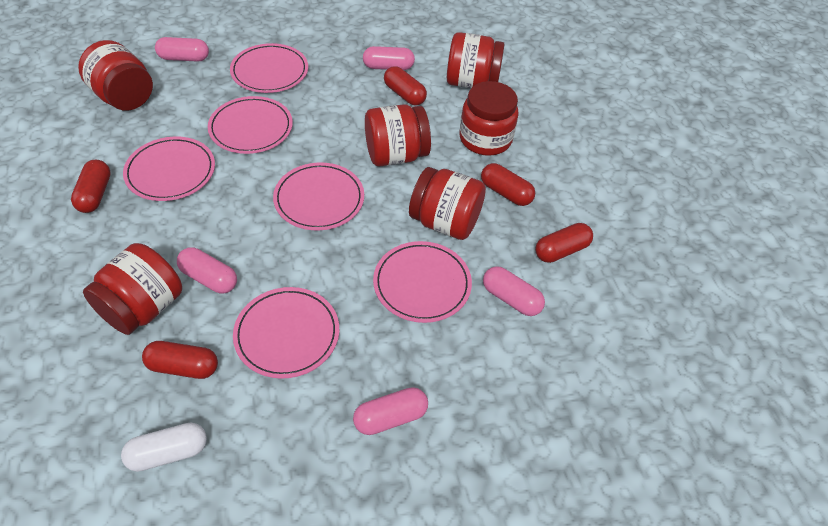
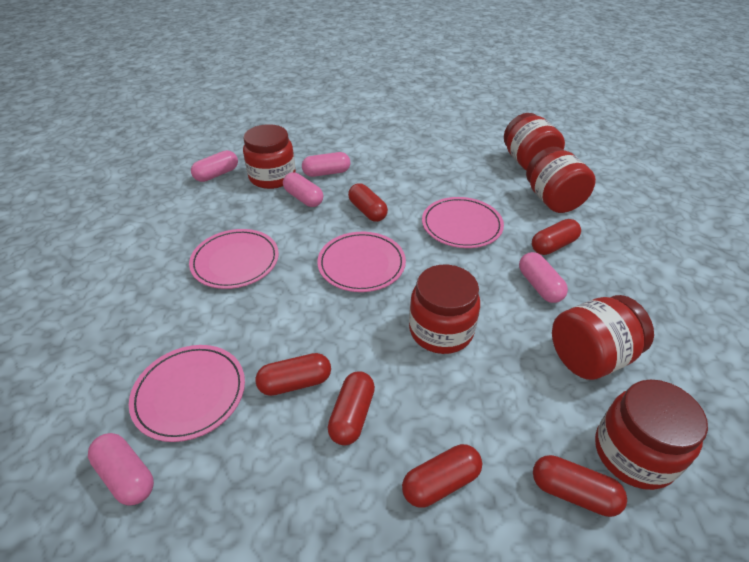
pink plate: [123,137,215,201] [208,96,293,154] [230,43,308,93] [233,287,339,379] [273,162,364,230] [373,241,472,323] = 6 -> [129,345,245,442] [189,229,279,289] [317,232,406,292] [422,197,504,248] = 4
red capsule: [71,160,111,213] [142,341,218,379] [384,66,427,105] [481,163,535,206] [535,223,593,263] = 5 -> [255,353,331,396] [328,371,375,445] [348,183,388,222] [402,444,482,508] [532,219,581,255] [533,455,627,517] = 6
white capsule: [121,423,207,472] = 1 -> none = 0

